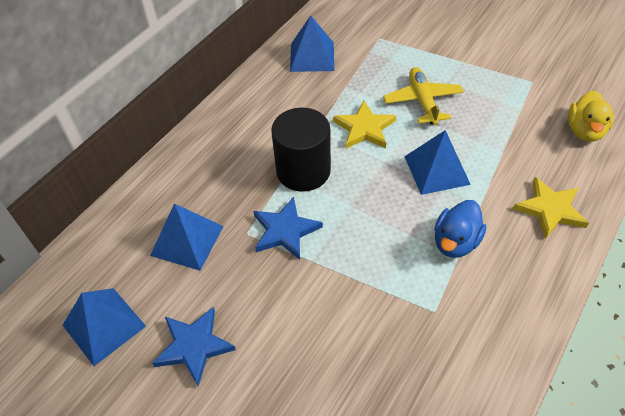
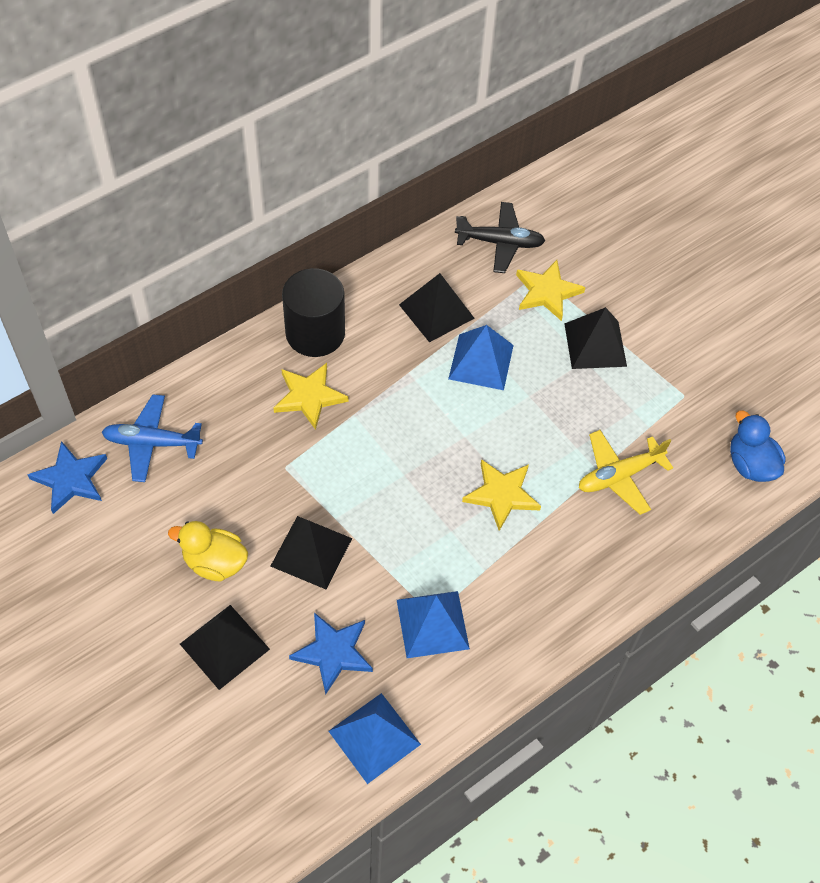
black plane: none = 0 -> [455,202,545,273] = 1
black pyramid: none = 0 -> [180,605,270,690] [270,516,352,589] [399,273,475,342] [564,307,627,369] = 4
blue plane: none = 0 -> [102,394,203,482] = 1
blue pyramid: [63,288,146,366] [150,203,224,271] [290,16,334,72] [404,130,471,195] = 4 -> [329,693,421,784] [397,591,470,658] [448,325,514,390] = 3
yellow star: [333,101,396,149] [513,177,589,239] = 2 -> [274,363,348,430] [462,459,541,531] [516,260,586,321] = 3

